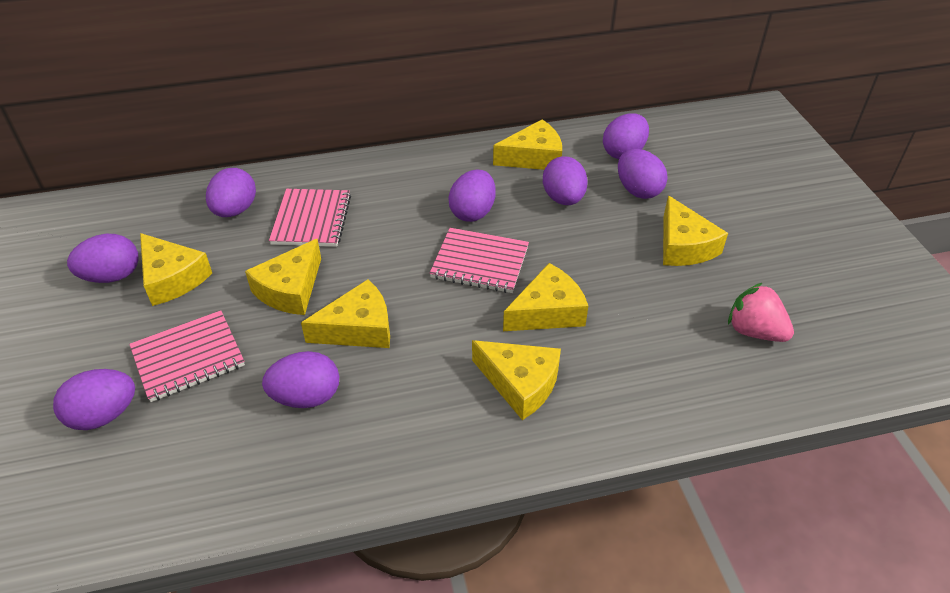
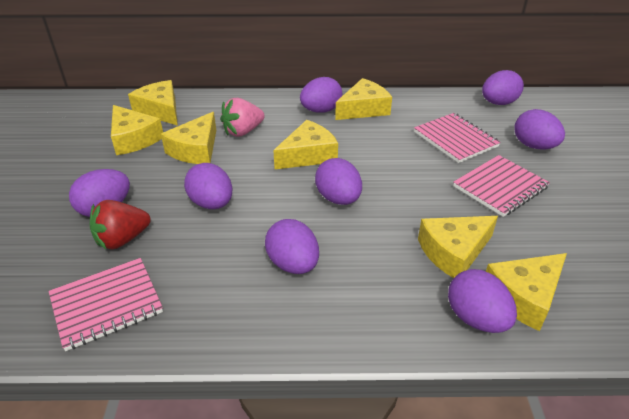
red strawberry: none = 0 -> [90,200,151,249] = 1

